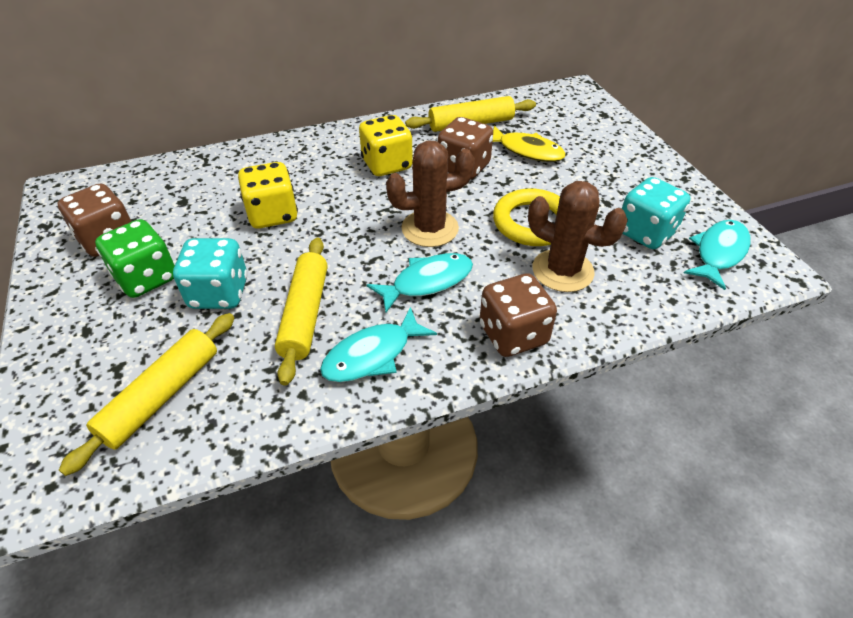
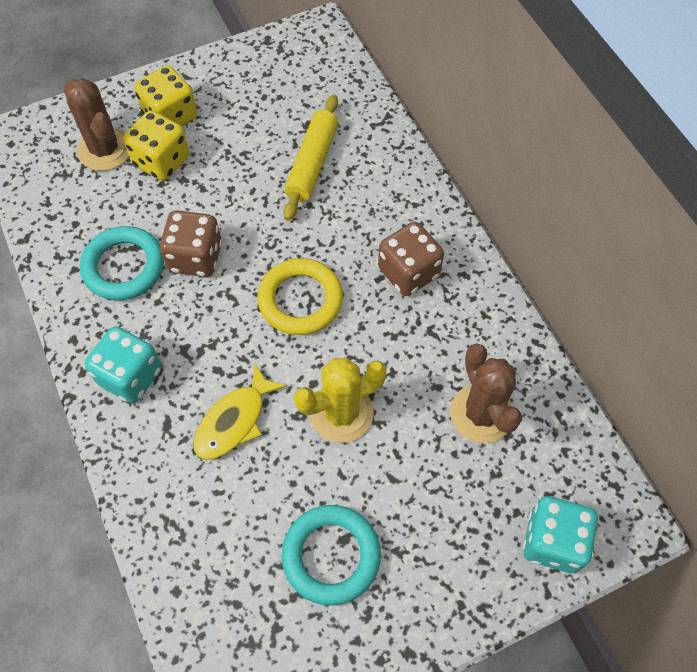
brown dice: [57,183,132,257] [438,117,493,180] [480,273,557,357] = 3 -> [160,210,222,277] [378,222,444,296] = 2
green dice: [95,219,175,298] = 1 -> none = 0
turquoise fish: [320,307,437,382] [367,253,473,313] [684,220,750,290] = 3 -> none = 0
turquoise ring: none = 0 -> [80,226,164,300] [282,505,381,606] = 2
yellow cactus: none = 0 -> [294,358,387,443] = 1
yellow rolling pin: [59,313,234,476] [275,237,328,386] [405,96,536,132] = 3 -> [283,95,338,221] = 1

